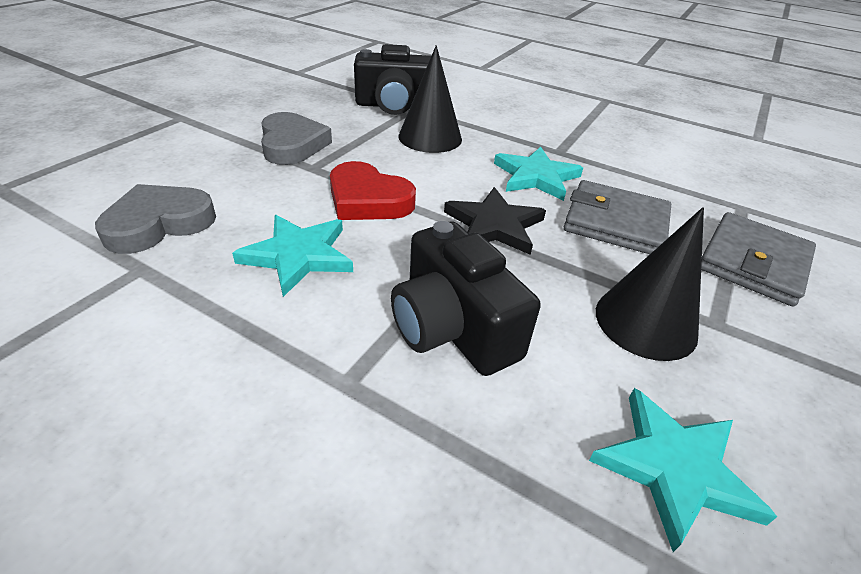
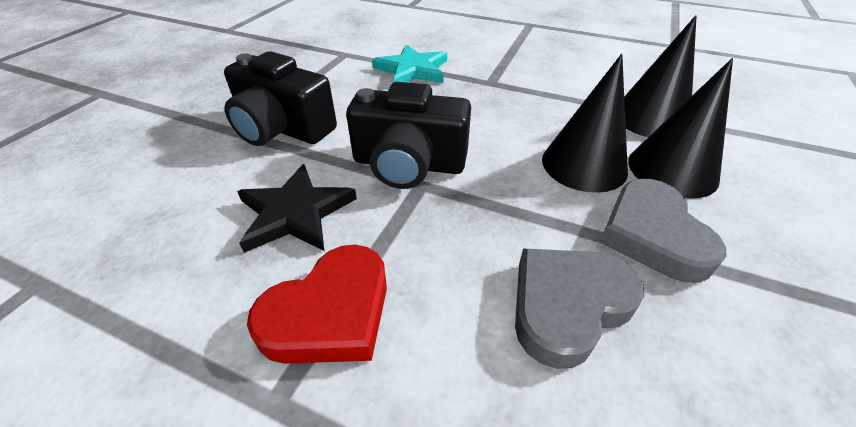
black cone: [398,45,462,153] [596,207,704,361] = 2 -> [542,54,628,193] [624,15,697,137] [628,58,733,198] = 3
grey wallet: [564,180,671,254] [701,212,816,306] = 2 -> none = 0
turquoise star: [232,215,353,297] [494,146,583,201] [589,388,777,552] = 3 -> [372,44,447,83] = 1

